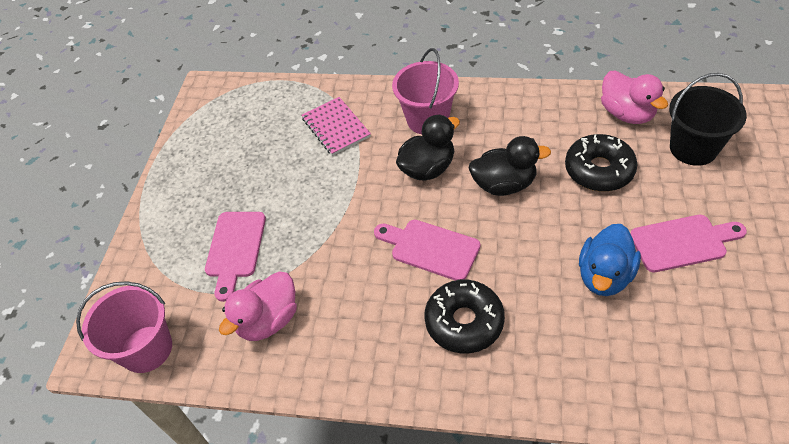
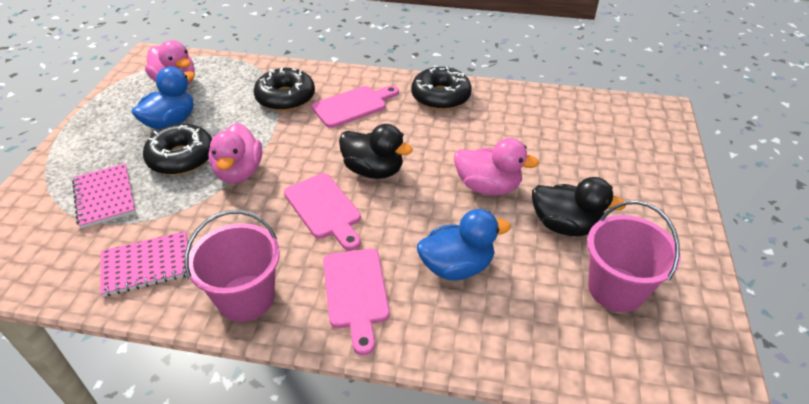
black bucket: [669,73,747,166] = 1 -> none = 0
black donut: [424,280,505,353] [565,134,637,192] = 2 -> [143,124,212,175] [254,67,315,111] [411,66,472,110] = 3
blue duck: [579,224,641,296] = 1 -> [131,67,195,130] [417,209,511,281] = 2
pink duck: [219,271,297,341] [601,70,668,124] = 2 -> [145,40,195,85] [208,123,262,184] [454,138,539,195] = 3
pink notebook: [301,97,371,156] = 1 -> [72,164,136,229] [100,231,188,297] = 2

